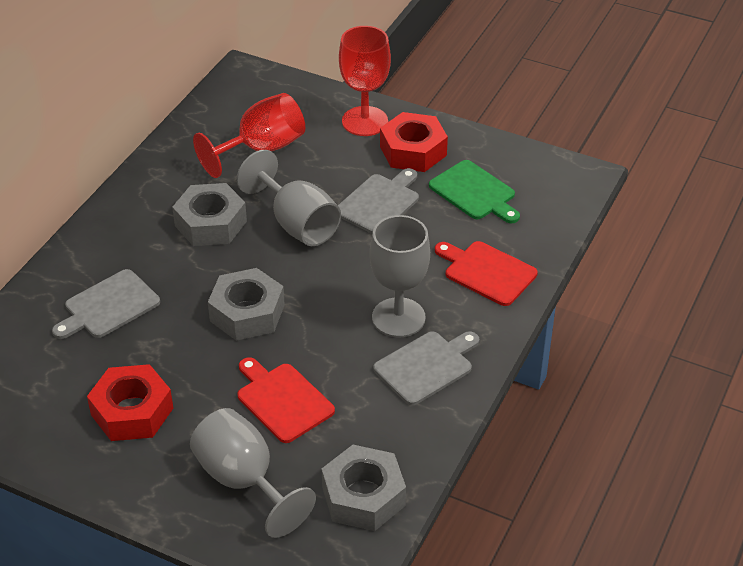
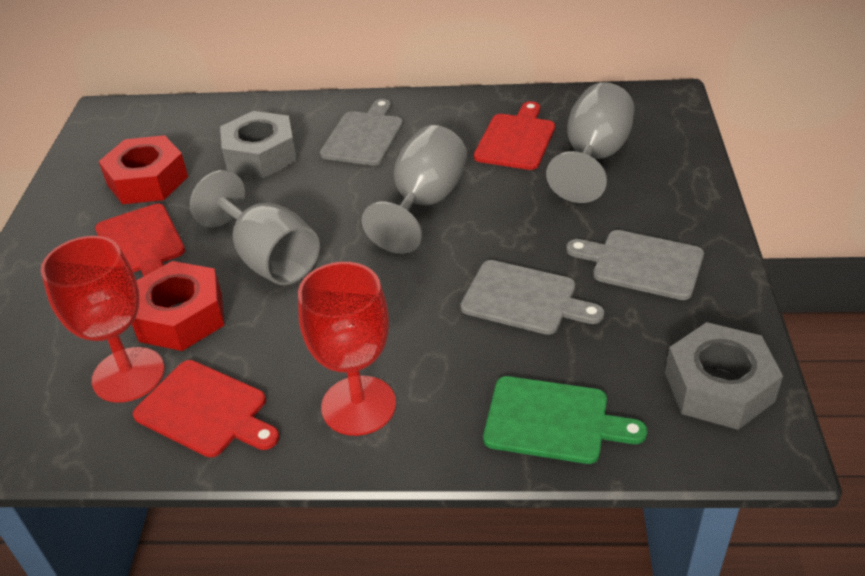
grey nut: [172,183,247,246] [208,268,285,341] [322,445,406,531] = 3 -> [220,111,297,178] [665,322,783,430] = 2
red cutting board: [238,357,335,443] [435,241,538,306] = 2 -> [95,204,185,276] [133,360,279,457] [474,101,555,170] = 3

